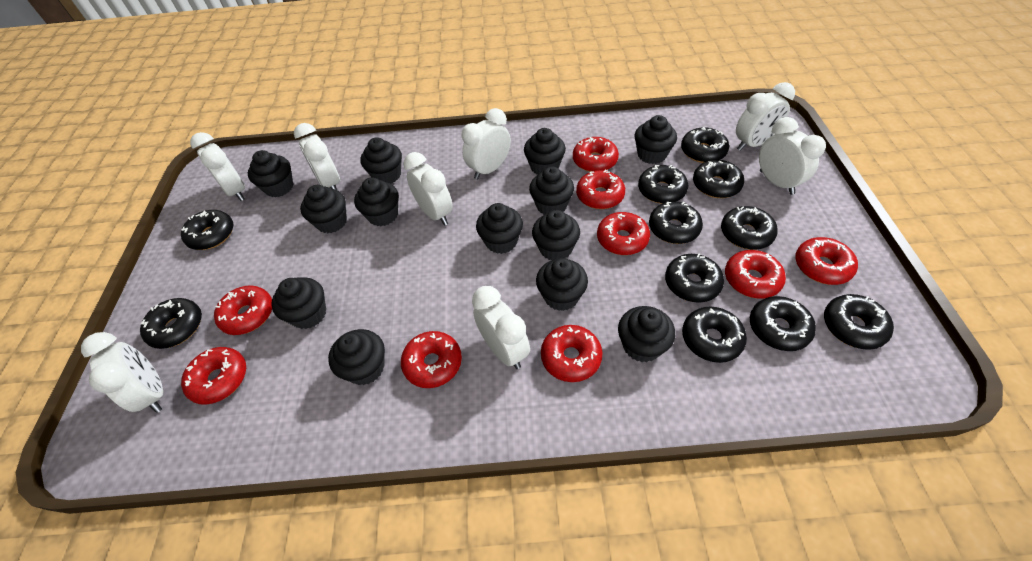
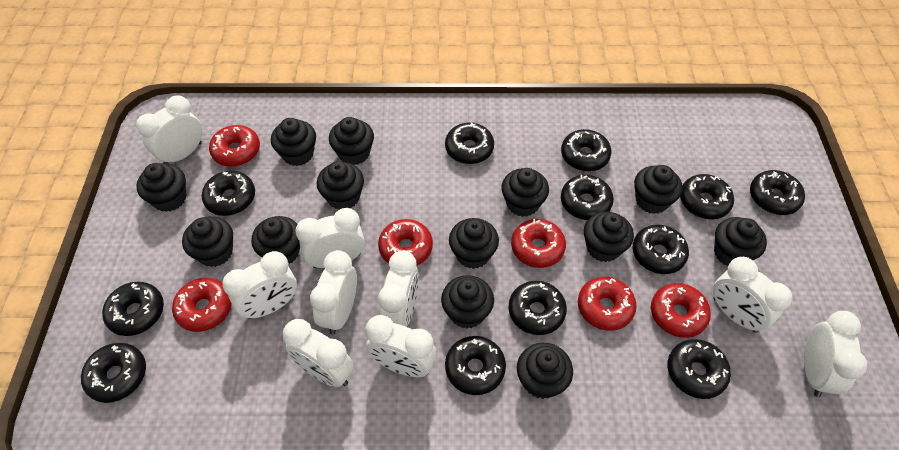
black donut: [140,298,202,349] [181,210,233,250] [638,165,688,204] [649,201,703,244] [665,254,724,303] [681,127,729,163] [682,307,747,363] [693,160,744,198] [721,206,778,250] [750,296,816,351] [824,294,894,350] = 11 -> [81,343,146,403] [102,282,164,336] [202,171,255,216] [445,123,494,164] [445,336,506,395] [508,281,567,335] [561,129,612,171] [561,175,614,220] [632,225,689,274] [668,339,731,399] [680,174,734,219] [750,170,805,215] = 12
red donut: [181,347,246,405] [214,285,272,335] [401,331,462,388] [541,325,603,382] [573,137,619,172] [576,170,625,209] [597,212,650,255] [725,250,786,299] [795,237,858,285] = 9 -> [172,278,232,332] [209,125,260,167] [378,219,433,265] [511,219,566,268] [578,277,637,331] [651,283,711,338] = 6
white clock: [81,332,163,413] [190,132,245,201] [294,123,340,190] [404,152,453,225] [462,108,511,180] [472,286,530,369] [736,82,795,151] [759,117,826,195] = 8 -> [136,95,202,164] [222,251,297,319] [283,319,354,387] [296,208,365,268] [310,250,357,335] [366,315,436,377] [378,251,419,327] [713,257,792,333] [804,311,867,397] = 9

